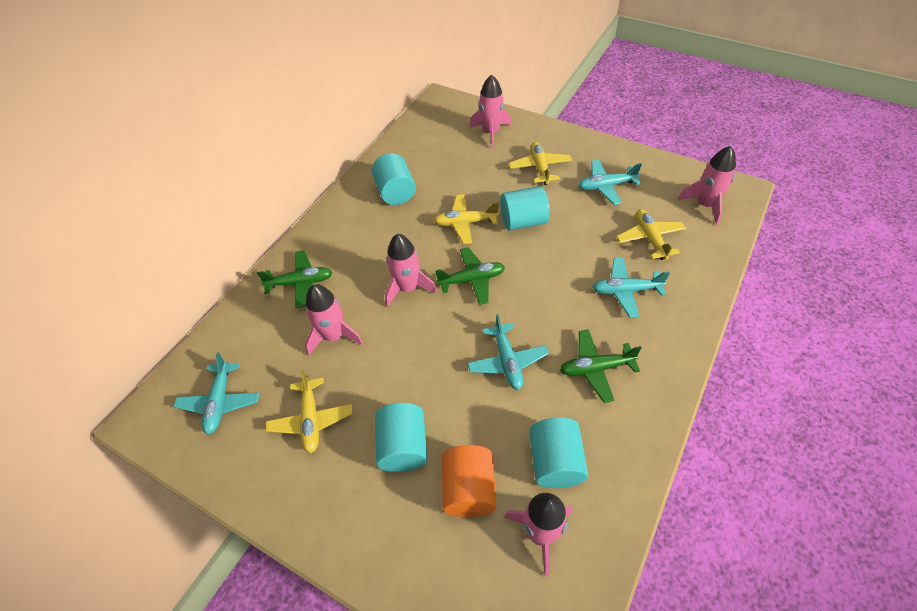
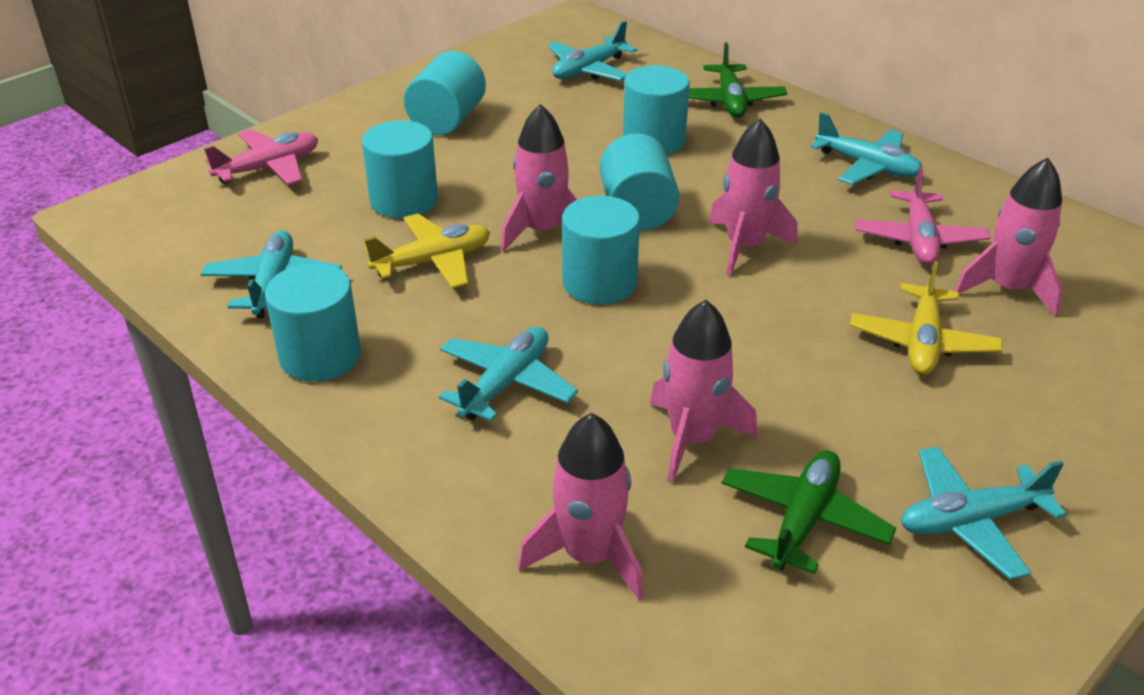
green plane: [257,250,332,308] [435,247,505,305] [560,329,642,403] = 3 -> [689,43,787,118] [721,450,896,574] = 2
orange cylinder: [442,445,496,517] = 1 -> none = 0
pink plane: none = 0 -> [204,129,318,185] [855,167,991,265] = 2
turquoise cylinder: [372,153,416,205] [375,403,427,472] [500,186,550,231] [529,417,588,488] = 4 -> [265,263,361,382] [362,120,438,219] [404,51,486,135] [562,196,640,304] [600,133,679,231] [623,65,690,155] = 6
turquoise plane: [174,352,259,435] [467,314,549,390] [578,160,642,205] [592,257,670,318] = 4 -> [201,231,342,318] [439,327,578,421] [548,21,637,81] [810,112,922,185] [901,447,1067,580] = 5
yellow plane: [266,369,353,453] [433,194,499,244] [509,142,572,185] [616,209,686,260] = 4 -> [364,214,490,289] [850,261,1003,375] = 2

